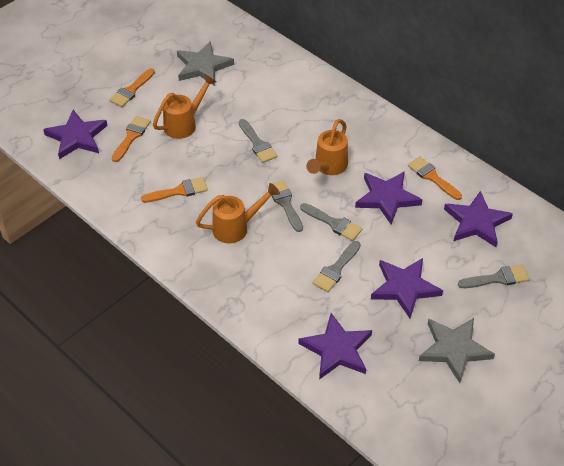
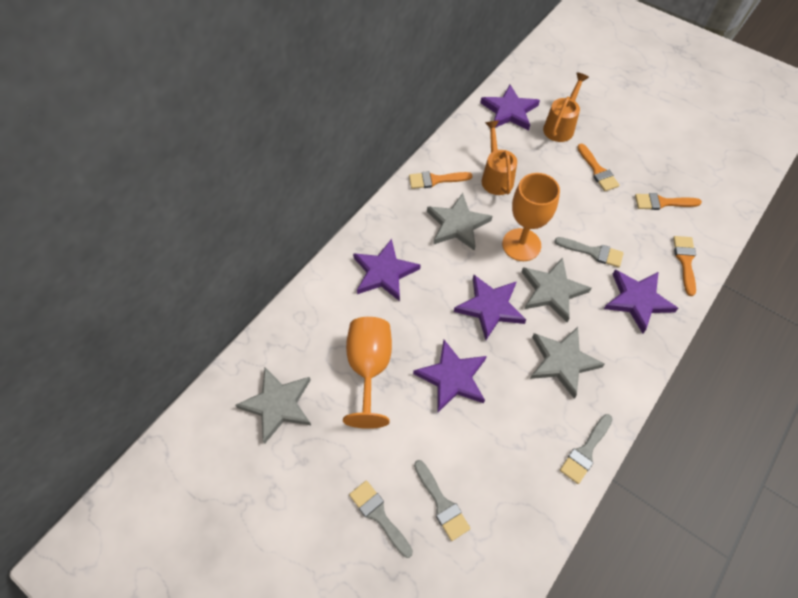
grey brush: [239,119,278,163] [267,180,303,232] [300,203,362,241] [312,241,361,292] [458,265,529,288] = 5 -> [349,480,413,558] [414,460,471,541] [554,237,624,267] [560,414,613,484] = 4
grey star: [177,41,234,86] [419,318,495,383] = 2 -> [236,367,311,444] [427,193,492,251] [522,257,591,322] [530,327,605,399] = 4
orange goblet: none = 0 -> [343,317,392,429] [502,173,560,261] = 2
orange watering can: [153,74,217,139] [196,183,280,243] [306,119,348,175] = 3 -> [482,120,517,195] [543,72,589,142] = 2

